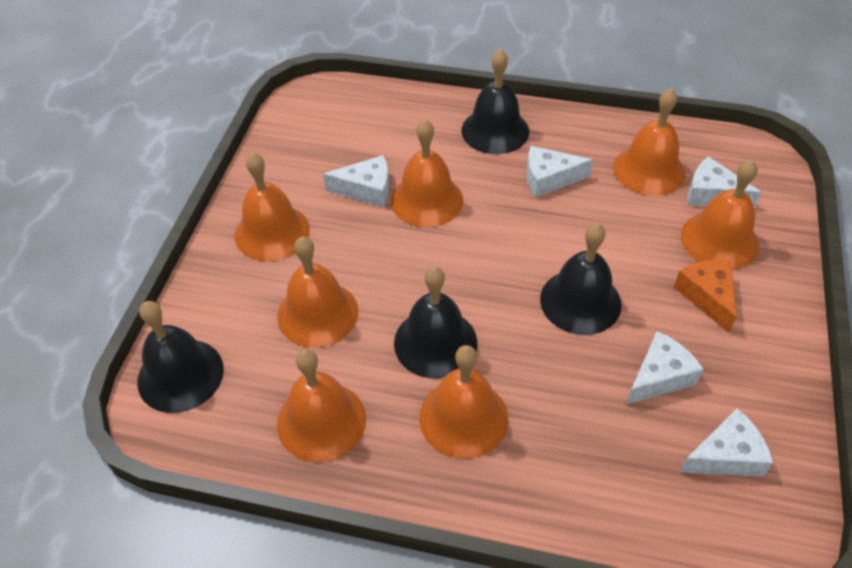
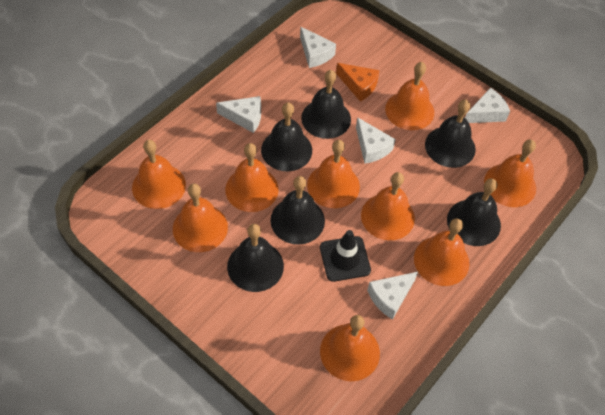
black bell: [137,301,224,413] [394,266,477,379] [461,49,529,154] [540,223,621,335] = 4 -> [227,224,284,292] [261,103,312,171] [270,176,325,245] [301,70,351,139] [425,99,476,168] [447,178,501,246] = 6
black traffic cone: none = 0 -> [320,230,371,282] = 1
orange bell: [235,152,310,261] [277,236,358,348] [277,349,366,462] [391,119,463,227] [419,345,508,459] [613,88,685,196] [681,160,759,270] = 7 -> [132,140,186,209] [173,184,228,252] [225,143,279,212] [307,140,360,208] [320,315,380,381] [361,172,415,240] [385,62,434,130] [414,219,470,286] [484,139,536,207] = 9

